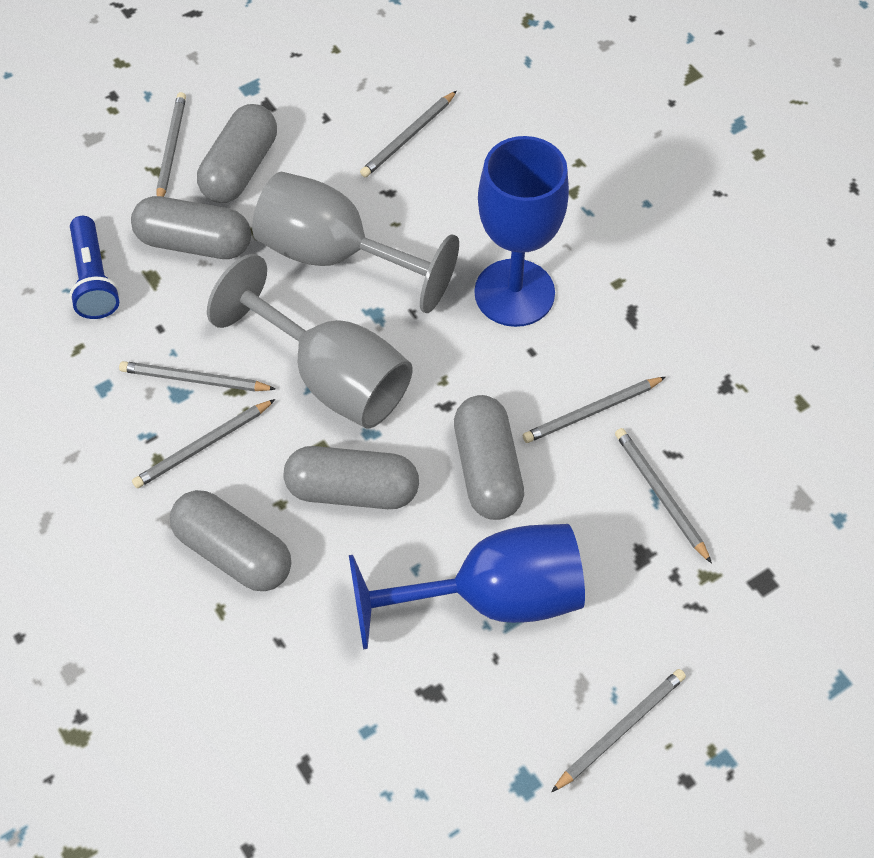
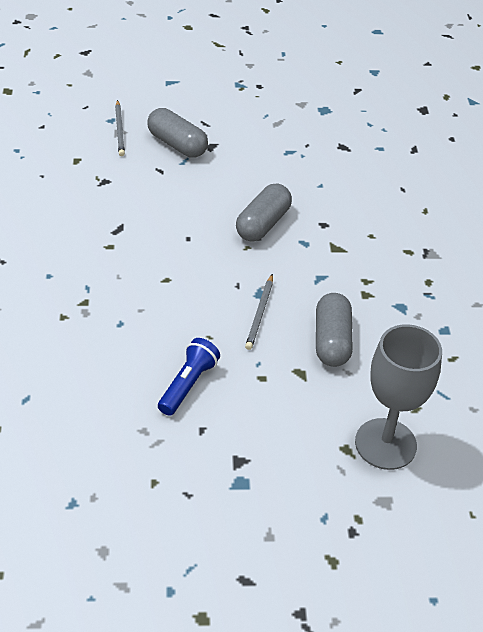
blue goblet: [349,524,585,649] [474,136,569,327] = 2 -> none = 0
grey capsule: [131,196,251,259] [170,490,291,591] [197,104,277,203] [284,446,419,509] [454,395,524,520] = 5 -> [147,108,208,157] [236,184,292,241] [316,293,353,367] = 3
grey goblet: [207,254,413,429] [252,172,459,313] = 2 -> [355,324,442,470] = 1
grey pencil: [119,361,276,392] [132,399,275,488] [156,92,186,197] [360,91,457,177] [523,377,666,443] [552,669,686,792] [615,428,712,564] = 7 -> [115,100,125,156] [245,274,273,350] = 2

